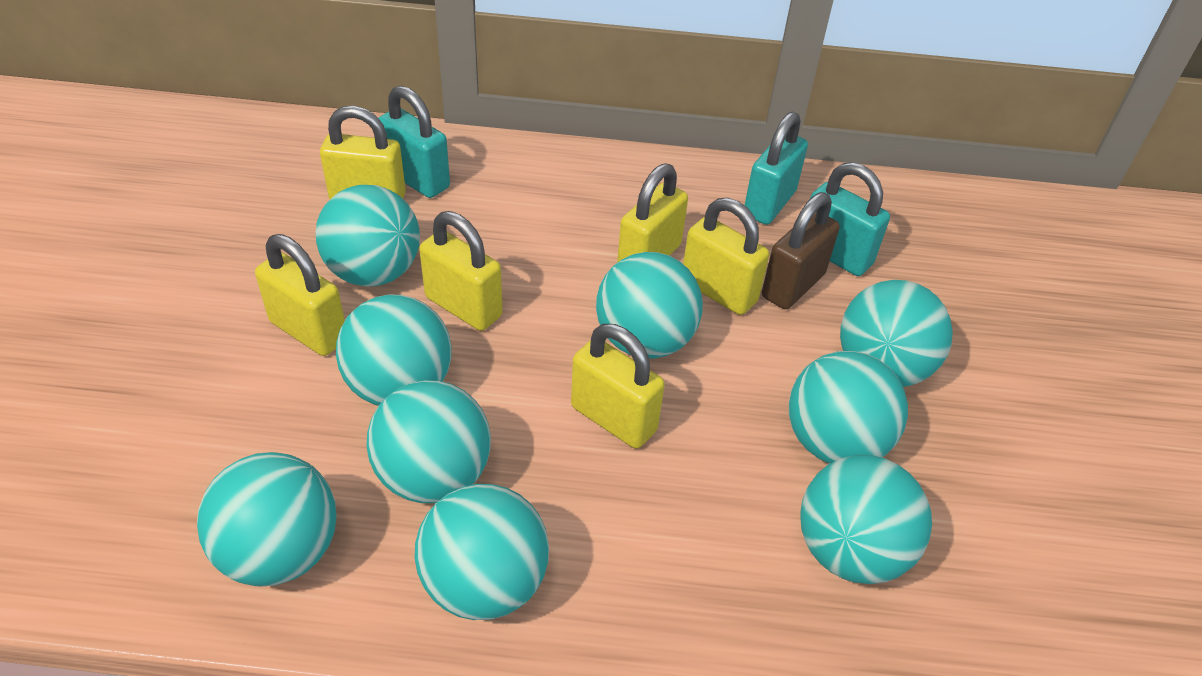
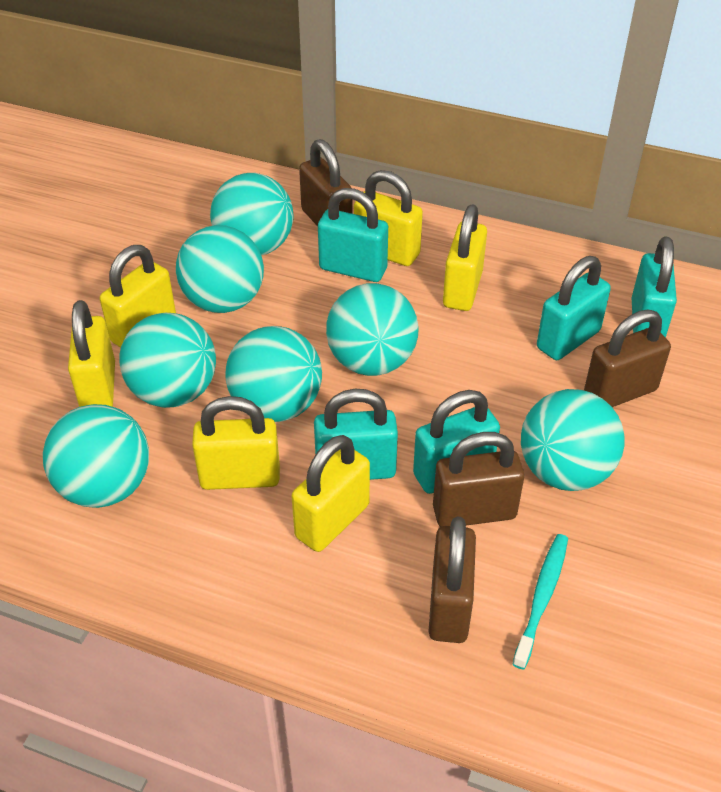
brown padlock: [762,192,840,309] = 1 -> [299,139,352,226] [428,517,476,643] [433,432,524,527] [584,310,671,407] = 4
turquoise ball: [197,452,337,586] [316,185,420,287] [336,295,452,406] [367,380,491,503] [414,484,549,620] [596,252,703,359] [789,351,908,464] [800,455,932,584] [840,280,953,387] = 9 -> [43,404,149,508] [119,313,216,408] [176,225,264,313] [210,173,294,255] [225,326,322,422] [326,283,419,376] [521,389,624,491] = 7
turquoise padlock: [378,86,450,198] [745,112,808,225] [810,162,890,276] = 3 -> [314,389,398,480] [318,188,388,282] [413,390,500,494] [537,256,611,360] [632,236,677,338] = 5
turquoise toothbrush: none = 0 -> [512,534,568,670] = 1

